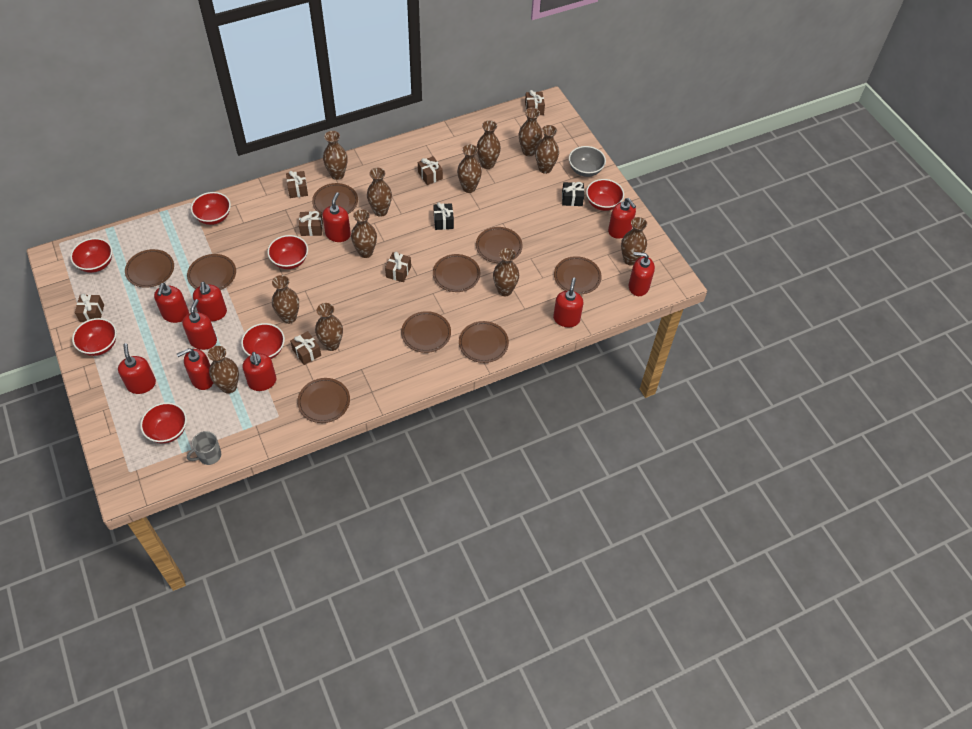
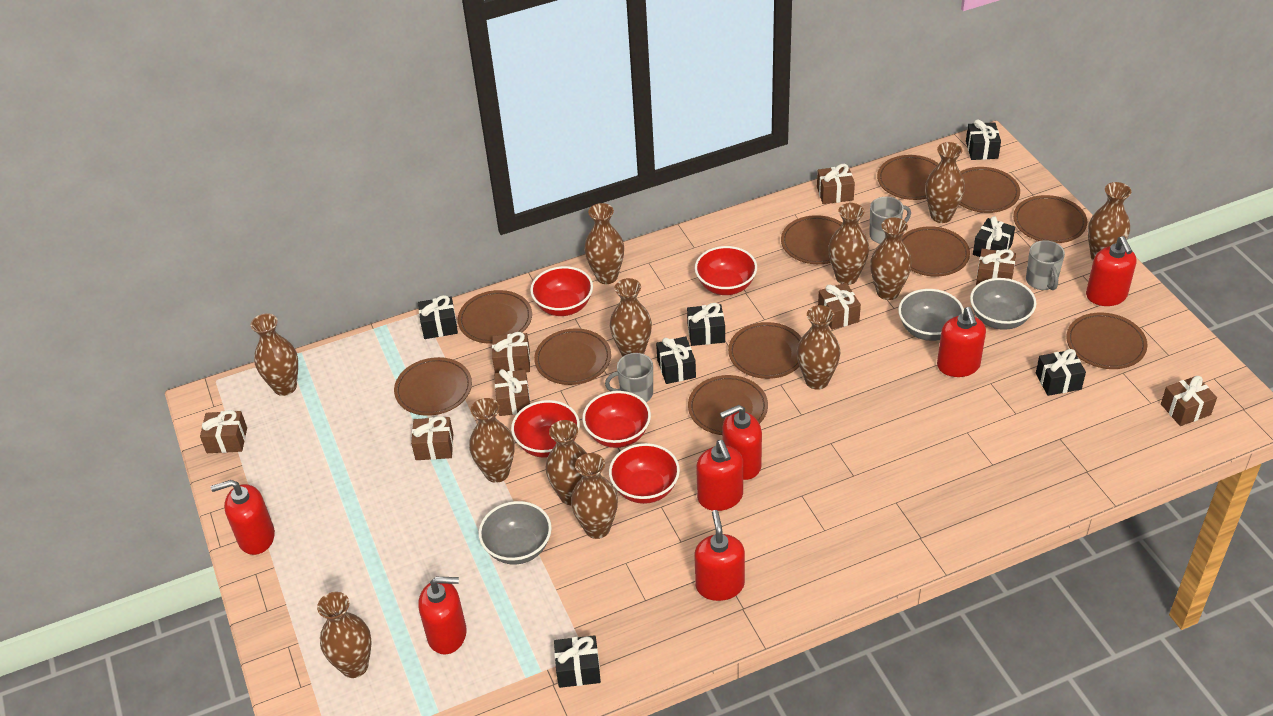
black gift: [434,202,454,230] [562,182,584,206] = 2 -> [418,295,458,339] [554,635,601,688] [656,336,696,384] [687,303,725,346] [966,119,1001,160] [973,216,1015,257] [1036,349,1086,396] = 7
brown gift: [75,293,104,322] [286,171,308,198] [290,331,321,365] [299,211,323,236] [385,252,411,282] [418,156,443,185] [525,90,545,115] = 7 -> [200,410,247,453] [411,416,453,460] [492,332,530,373] [494,369,530,416] [817,164,855,204] [818,283,861,330] [976,249,1016,285] [1161,376,1217,426] = 8
brown plate: [125,249,174,288] [187,254,236,290] [297,378,350,423] [312,183,358,214] [401,311,451,353] [433,254,480,292] [459,321,509,363] [476,227,522,263] [554,256,602,294] = 9 -> [394,357,472,416] [458,290,532,344] [534,328,611,385] [688,375,768,435] [728,322,802,379] [781,215,842,264] [877,155,939,200] [901,226,970,277] [959,167,1020,213] [1013,195,1087,243] [1066,313,1147,369] = 11
grey bowl: [569,146,606,177] = 1 -> [479,501,552,565] [898,289,964,341] [970,278,1037,330] = 3
grey mug: [187,431,221,465] = 1 -> [605,353,653,402] [869,197,911,244] [1026,240,1065,290] = 3
red bowl: [70,238,113,273] [72,318,117,356] [140,402,187,443] [191,192,231,225] [241,323,285,359] [268,235,308,269] [586,179,624,211] = 7 -> [511,400,580,458] [530,266,593,316] [582,391,651,448] [609,443,680,504] [695,246,757,295] = 5
red soap dispenser: [118,343,156,394] [154,283,189,323] [177,348,213,390] [182,299,217,350] [193,282,227,322] [242,352,276,391] [322,192,351,242] [553,278,583,327] [608,198,636,239] [629,252,655,296] = 10 -> [211,480,275,555] [418,577,467,654] [694,510,745,601] [696,440,743,511] [720,405,762,480] [937,307,986,377] [1086,236,1136,306] = 7

